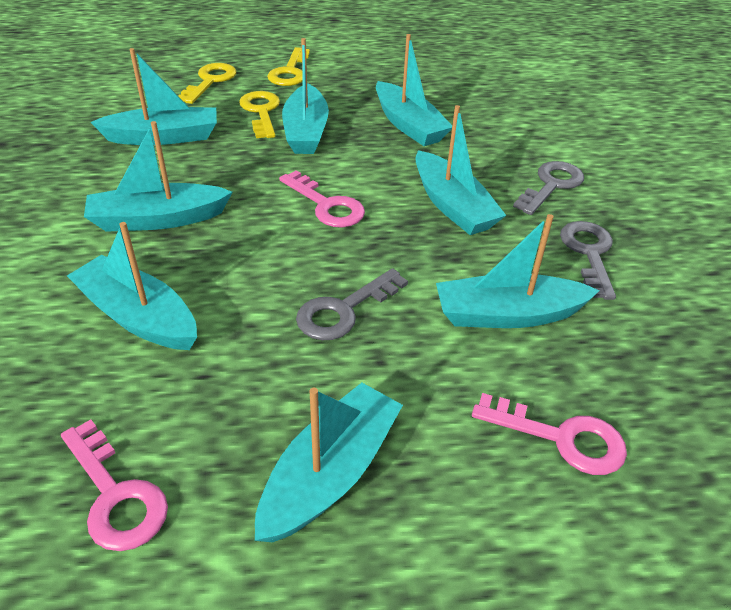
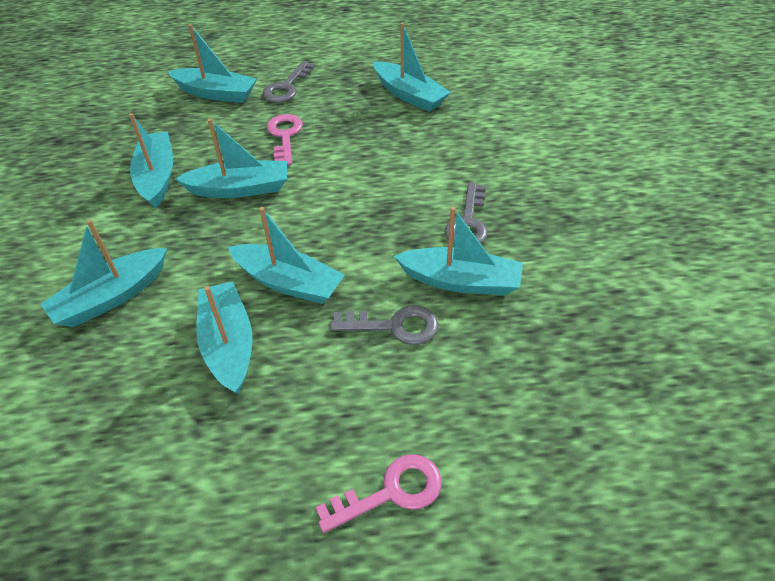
pink key: [61,419,168,551] [279,170,365,227] [472,393,627,475] = 3 -> [267,114,303,165] [316,454,442,533] = 2
yellow key: [178,63,236,104] [239,91,280,138] [267,47,310,86] = 3 -> none = 0

